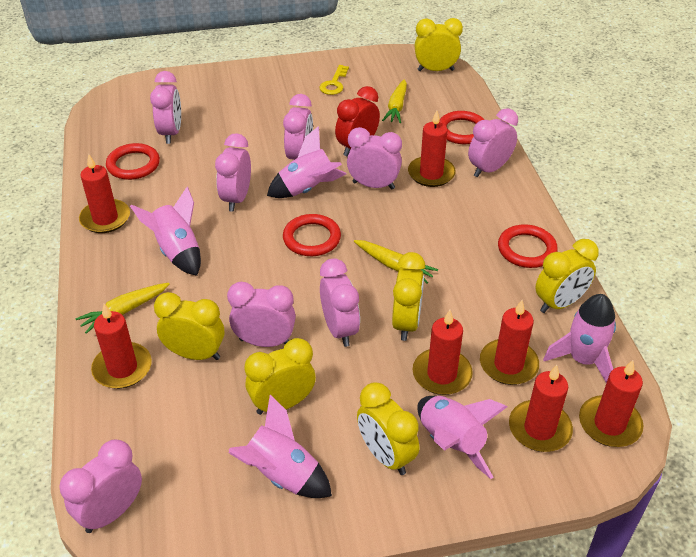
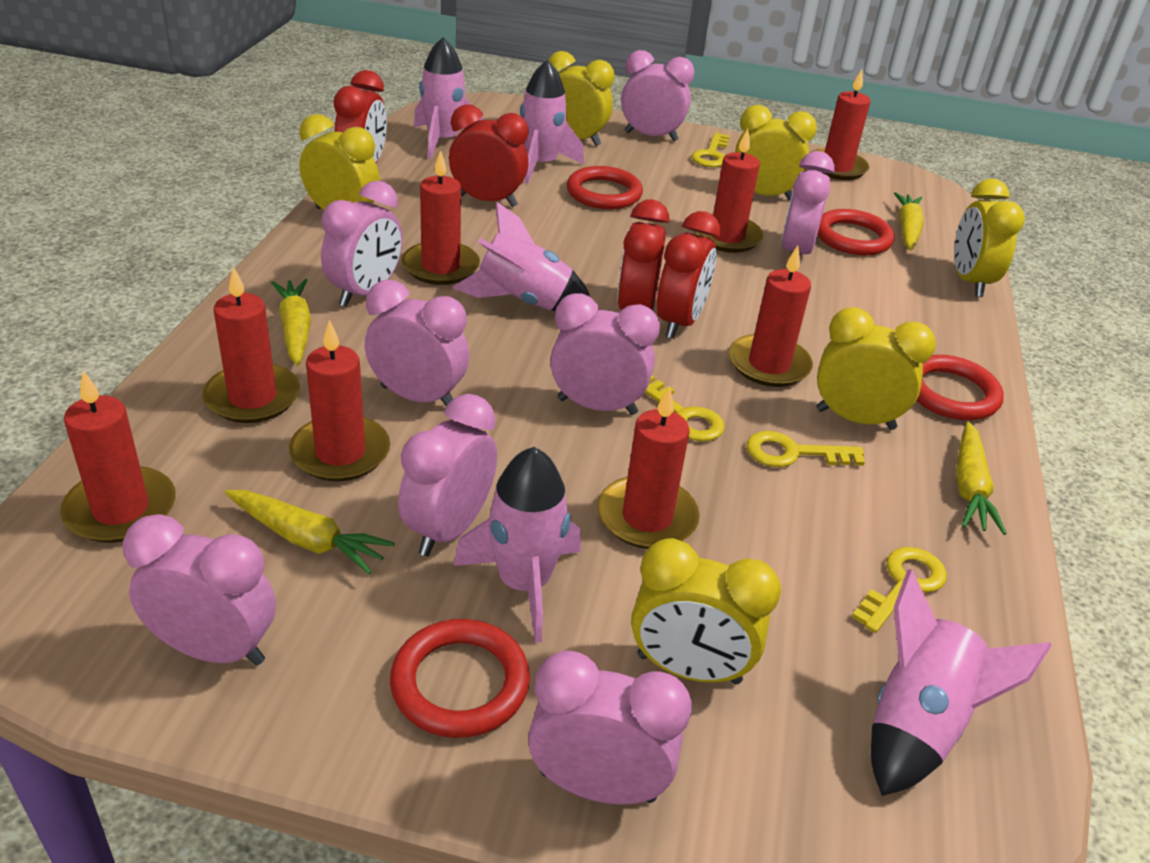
red candle: [79,154,130,233] [91,304,152,389] [408,110,456,187] [412,310,473,395] [480,300,539,385] [509,365,573,452] [579,360,644,447] = 7 -> [60,371,176,543] [202,267,300,423] [289,320,390,482] [402,150,480,285] [597,386,700,549] [694,129,764,253] [729,245,813,387] [810,69,870,180] = 8
red clock: [335,86,380,156] = 1 -> [334,70,387,163] [449,104,529,207] [617,199,669,310] [657,211,721,339] = 4
yellow carrot: [75,283,170,334] [354,240,438,284] [382,79,407,123] = 3 -> [225,490,395,575] [271,279,311,366] [894,192,923,251] [956,421,1007,535] = 4
yellow key: [320,65,349,95] = 1 -> [645,375,725,441] [691,133,730,167] [747,431,865,467] [852,547,947,633] = 4

